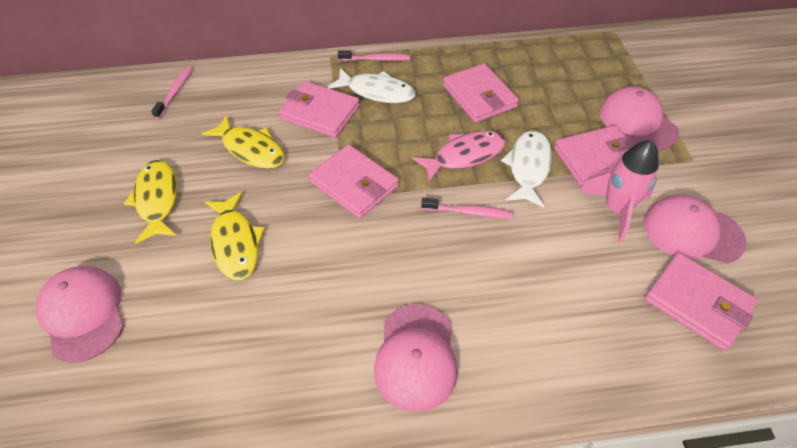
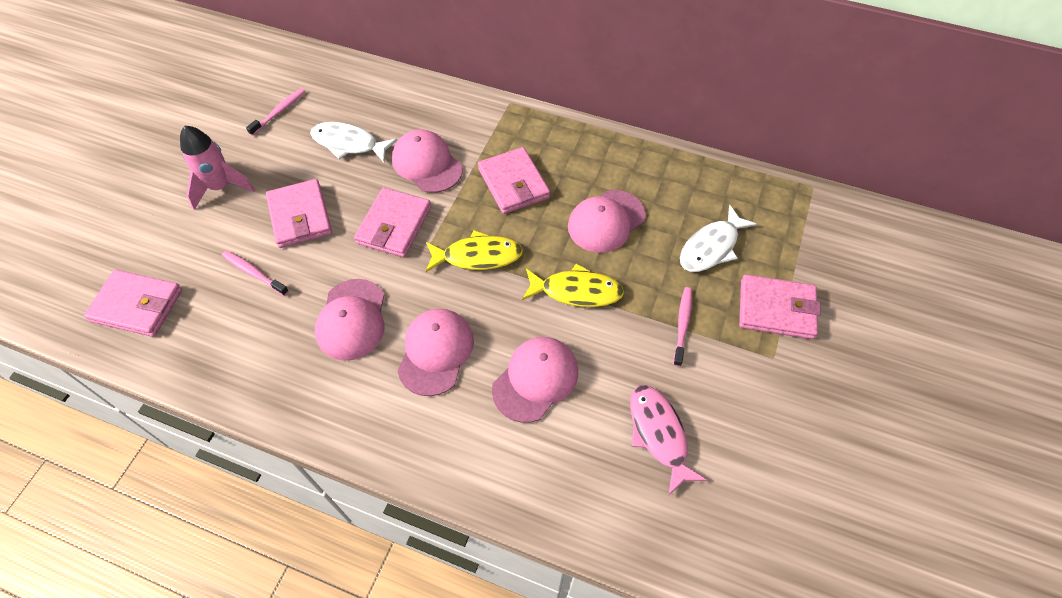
pink cap: [36,266,124,363] [374,304,458,412] [599,86,679,150] [643,195,746,263] = 4 -> [315,279,384,361] [392,129,463,193] [397,309,474,396] [492,337,578,423] [568,190,646,253] = 5
yellow fish: [124,160,177,244] [202,115,284,169] [205,192,265,280] = 3 -> [426,230,523,272] [522,263,624,307] = 2

